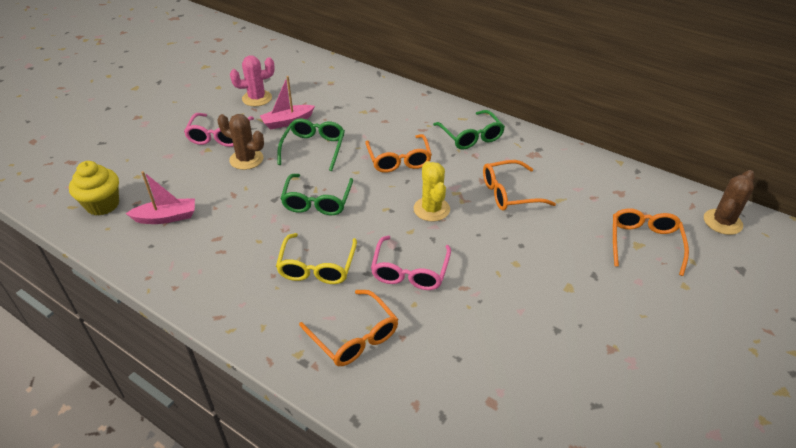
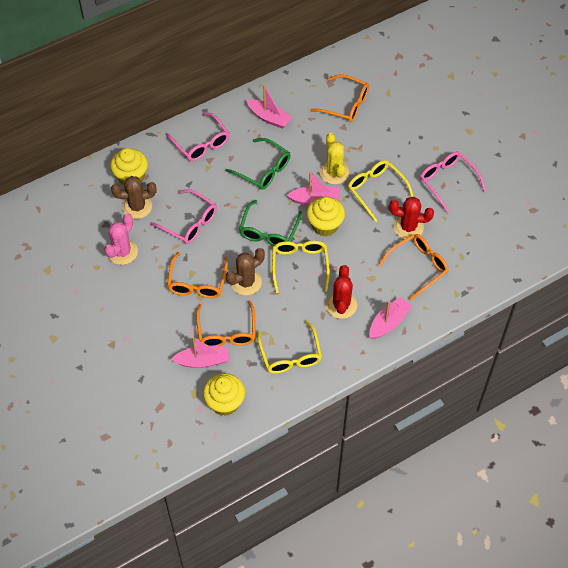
green glasses: [277,119,345,171] [281,174,353,215] [433,110,505,150] = 3 -> [225,138,290,190] [239,200,302,246] = 2
pink boat: [125,171,195,224] [260,76,315,130] = 2 -> [171,336,229,368] [246,85,293,129] [287,171,340,205] [369,297,412,339] = 4
pink glasses: [184,113,254,147] [371,236,451,290] = 2 -> [150,189,217,244] [165,112,229,161] [420,152,486,213] = 3
red cactus: none = 0 -> [326,265,357,319] [389,197,434,240] = 2
yellow cupcake: [69,161,119,216] = 1 -> [110,148,148,186] [203,373,245,416] [307,197,345,236] = 3
yellow glasses: [276,233,357,284] = 1 -> [257,320,322,374] [272,240,330,293] [348,160,414,222] = 3

